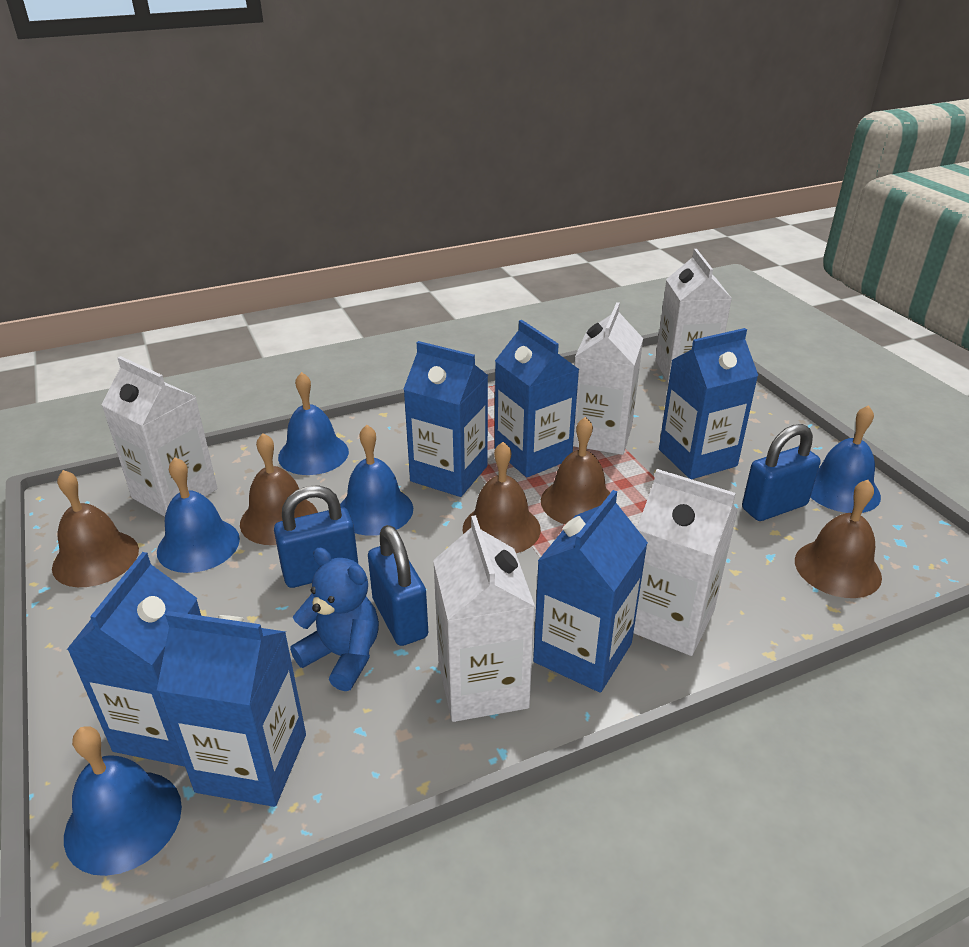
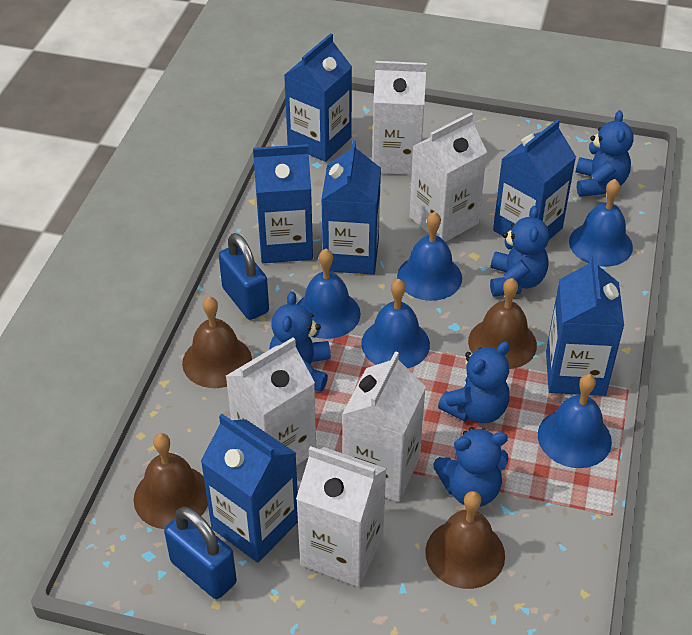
blue padlock: [274,485,358,588] [368,525,428,646] [742,424,821,521] = 3 -> [164,507,237,599] [219,233,269,320] = 2
blue teddy bear: [290,548,379,691] = 1 -> [269,291,331,392] [433,427,508,507] [438,341,510,423] [490,206,549,296] [576,110,634,197] = 5
brown bell: [52,470,139,587] [240,433,318,545] [463,442,541,553] [541,417,610,524] [795,480,882,598] = 5 -> [134,433,208,529] [182,296,252,388] [425,491,505,589] [468,278,537,369] = 4

